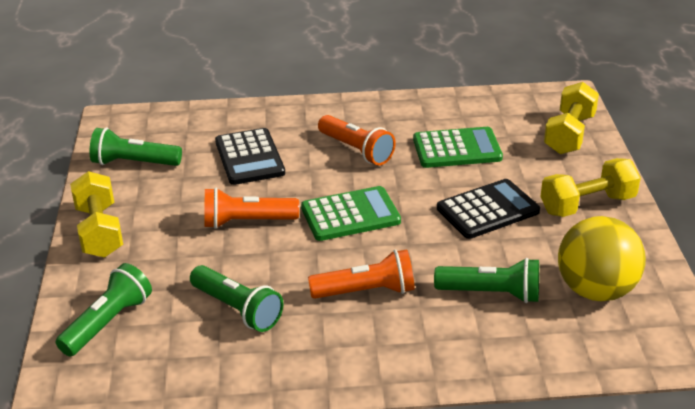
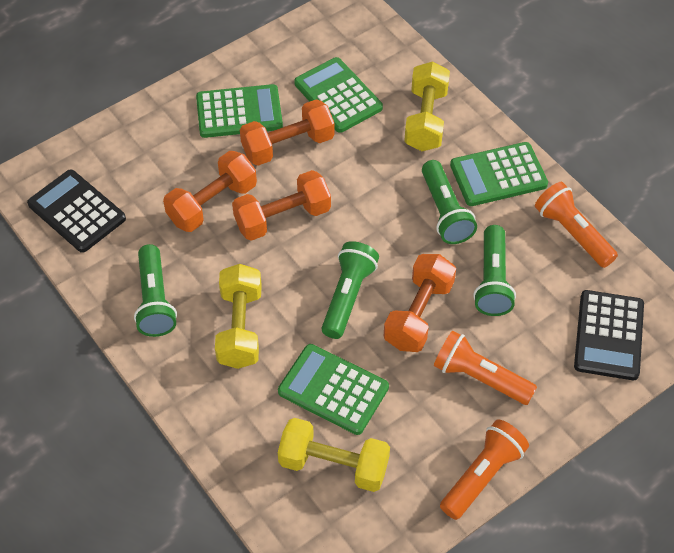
green calculator: [301,186,401,241] [413,127,503,168] = 2 -> [196,84,283,138] [278,344,389,435] [294,57,383,133] [450,142,548,206] = 4
orange dumbbell: none = 0 -> [163,151,257,232] [232,170,331,241] [240,99,335,166] [384,254,456,352] = 4
yellow ball: [558,216,646,301] = 1 -> none = 0

